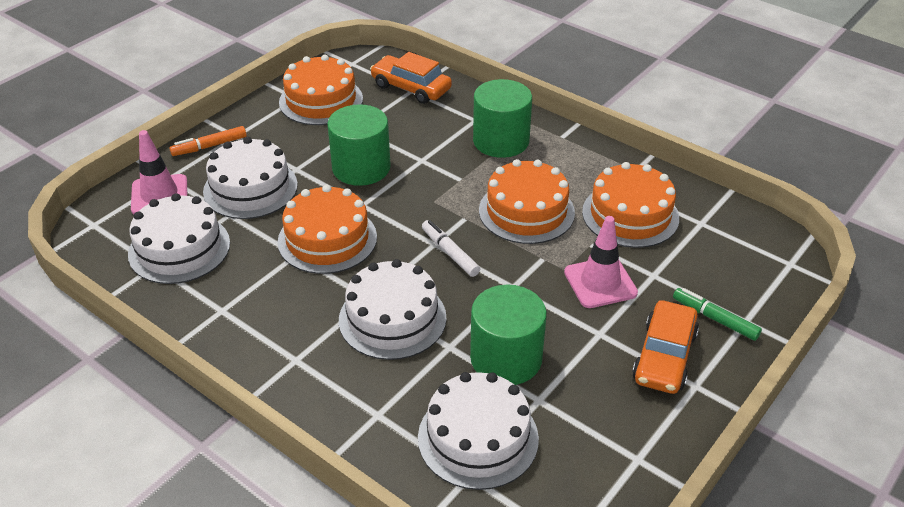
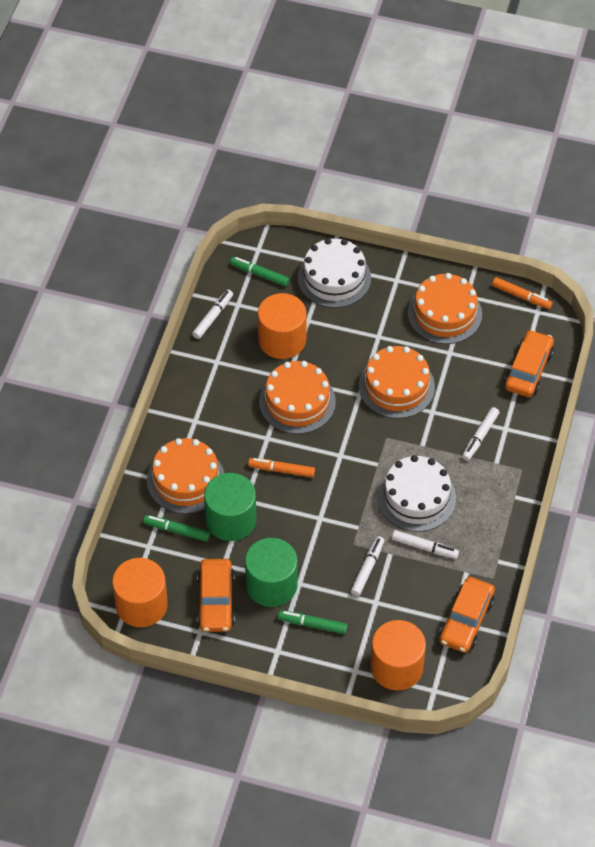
green cylinder: [327,104,391,186] [470,284,547,385] [473,79,532,158] = 3 -> [204,473,256,541] [245,538,298,607] = 2
green marker: [673,288,762,341] = 1 -> [143,515,210,541] [230,257,289,286] [278,610,348,634] = 3
orange car: [370,52,452,104] [632,300,699,394] = 2 -> [197,559,235,632] [439,577,495,653] [504,330,554,397] = 3
orange cylinder: none = 0 -> [112,558,168,627] [258,293,307,359] [370,620,426,690] = 3
orange marker: [170,126,246,156] = 1 -> [248,458,315,477] [492,277,552,309] = 2
pink traffic cone: [131,130,187,215] [564,216,638,308] = 2 -> none = 0
white cake: [128,193,230,284] [203,137,298,219] [339,259,447,360] [418,372,539,490] = 4 -> [298,238,371,308] [377,455,456,532] = 2
white marker: [422,220,480,277] = 1 -> [192,290,233,339] [351,536,384,596] [392,530,459,559] [462,407,500,461] = 4

